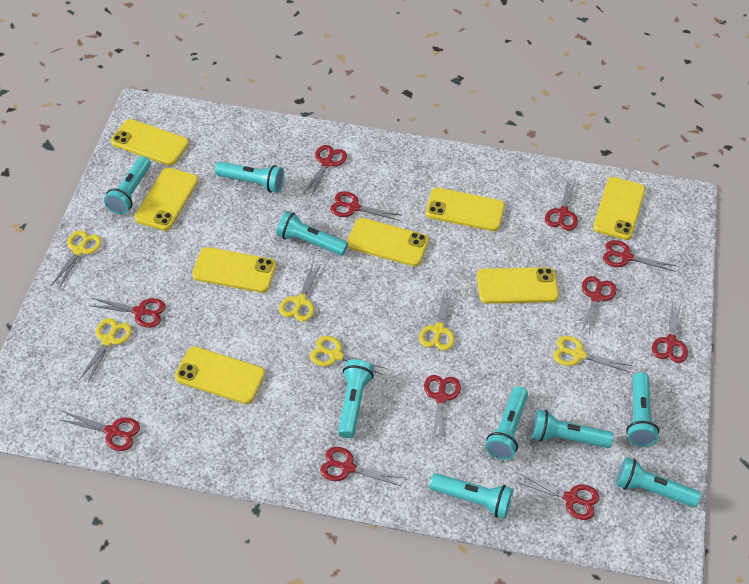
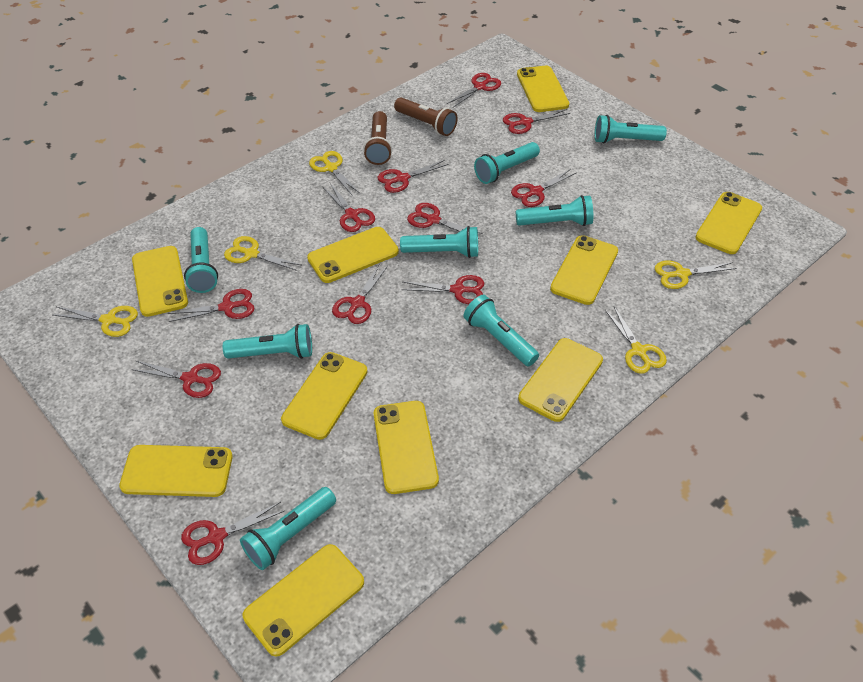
brown flashlight: none = 0 -> [363,111,392,165] [394,98,458,136] = 2
turquoise flashlight: [104,156,151,214] [215,162,284,193] [277,211,348,256] [338,359,374,438] [429,473,513,519] [485,386,528,460] [531,410,613,448] [616,457,701,507] [626,372,659,447] = 9 -> [184,227,218,293] [223,324,312,359] [240,487,336,570] [400,226,478,258] [464,295,539,366] [474,142,540,184] [516,195,593,226] [595,115,667,144] = 8
yellow phone: [111,119,189,165] [134,167,198,231] [175,346,265,404] [192,247,276,293] [347,218,429,266] [426,188,505,231] [477,267,559,304] [593,177,645,240] = 8 -> [119,445,233,497] [132,246,188,317] [243,544,364,657] [281,352,367,440] [307,227,399,283] [374,401,439,494] [517,66,569,112] [518,338,603,422] [550,235,618,305] [695,192,762,254] = 10
yellow scissors: [51,230,102,288] [79,318,132,384] [279,262,322,321] [310,336,387,375] [419,289,455,351] [553,336,632,372] = 6 -> [54,306,138,337] [224,236,301,271] [309,151,360,196] [605,307,667,374] [655,261,737,289] = 5

